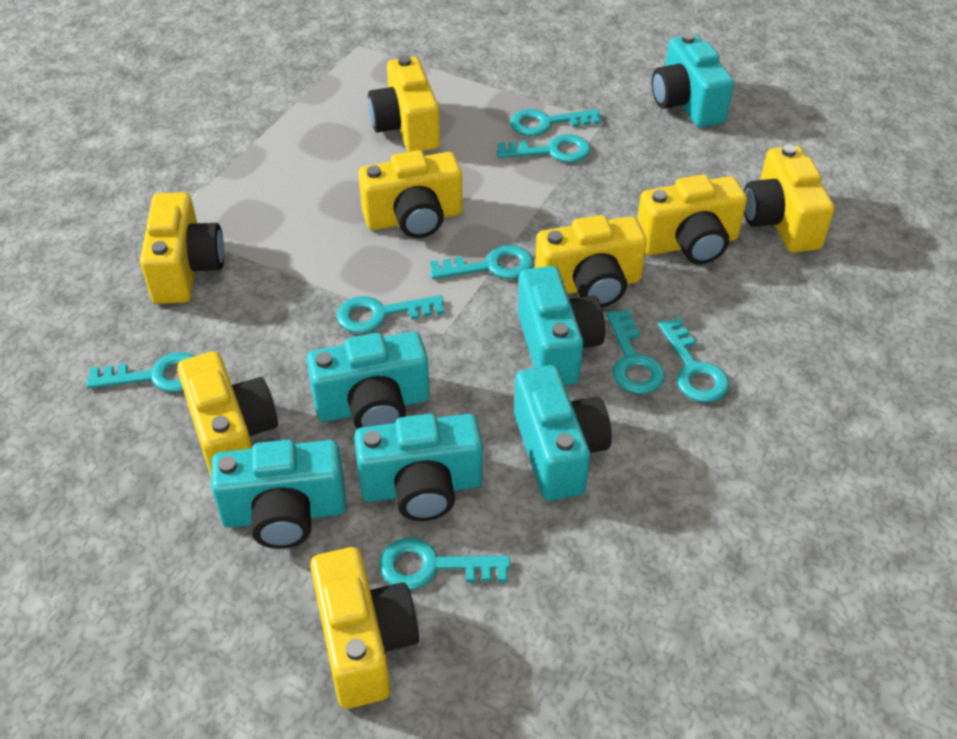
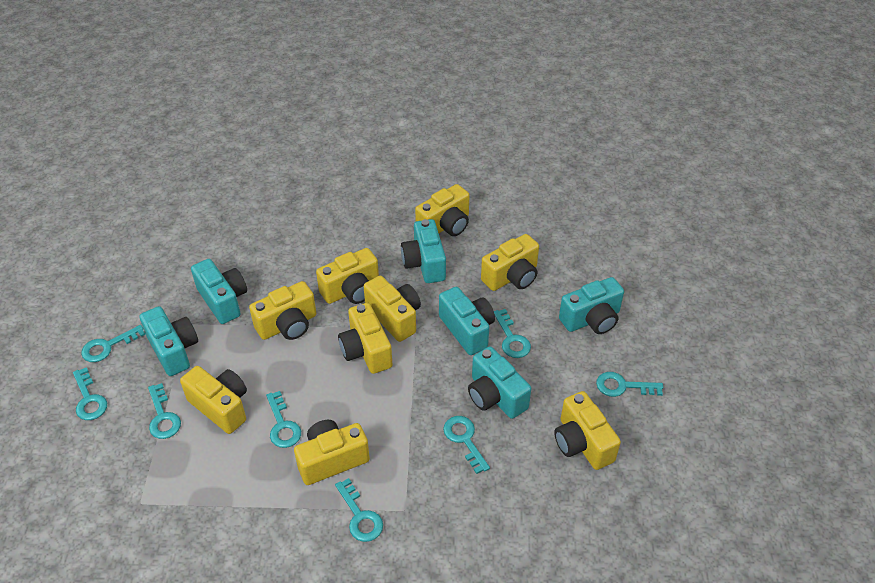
yellow camera: [140,192,224,304] [177,351,278,476] [310,547,419,709] [358,150,463,238] [368,55,440,152] [535,215,647,307] [637,175,747,264] [744,144,834,253] = 8 -> [180,366,247,434] [249,281,316,340] [294,420,370,485] [316,248,379,304] [338,303,392,374] [364,276,421,342] [415,184,470,236] [481,234,539,291] [554,391,621,470] = 9

